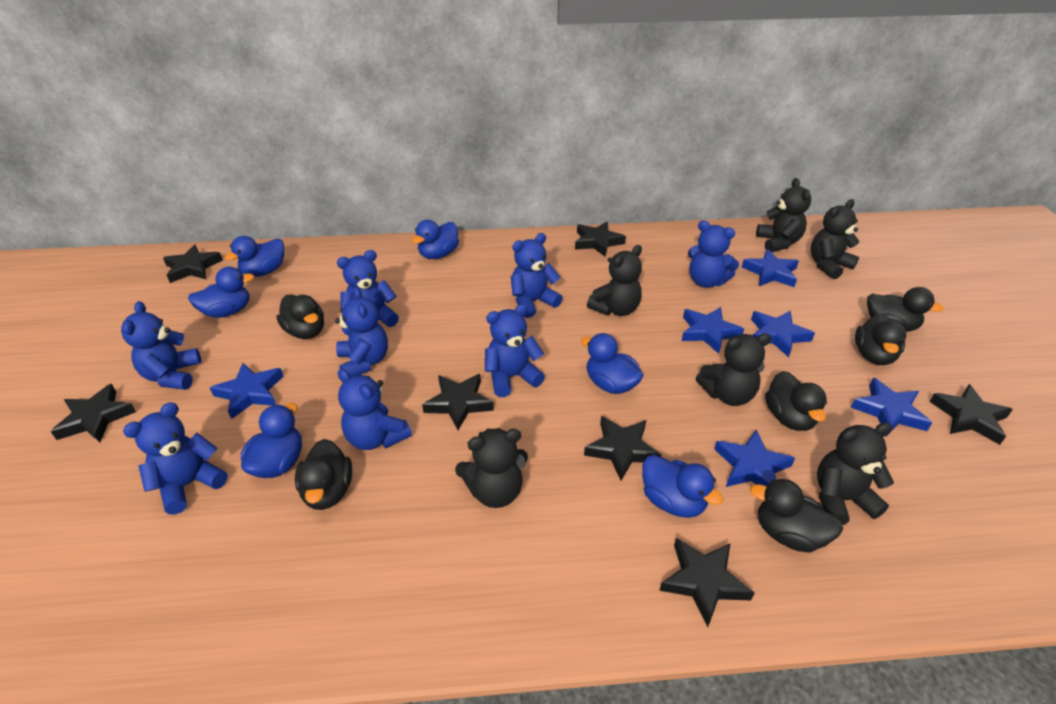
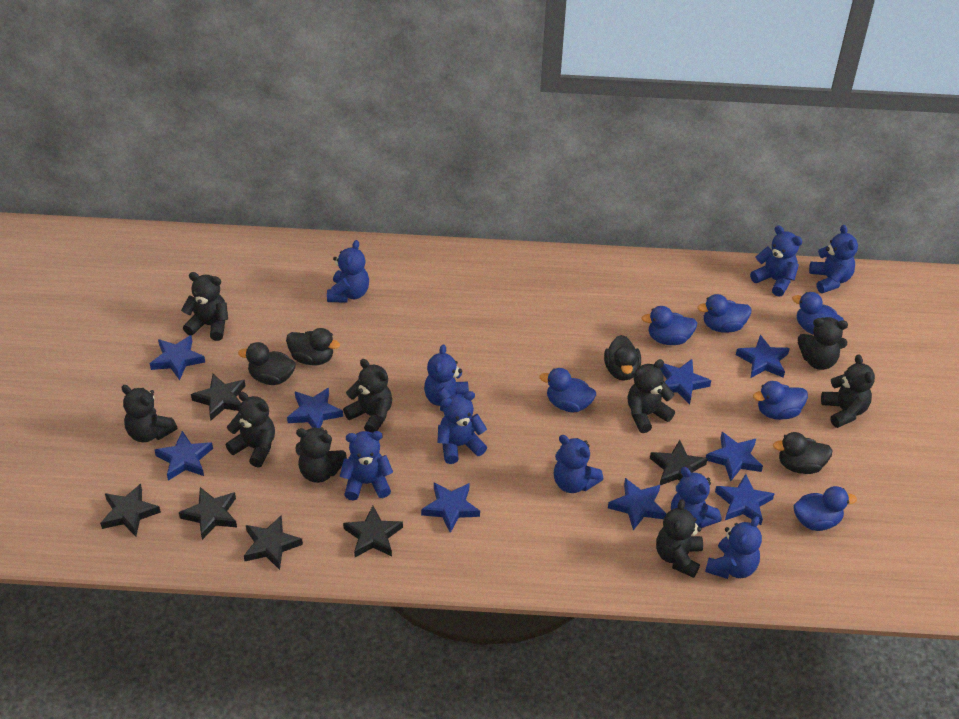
black duck: [276,295,324,339] [295,439,352,510] [750,479,843,553] [765,371,827,431] [855,314,906,365] [867,287,944,332] = 6 -> [238,342,296,385] [286,328,340,365] [604,335,641,381] [773,432,833,474] = 4
black star: [51,384,136,442] [163,245,223,283] [422,374,494,430] [575,222,626,257] [584,416,661,481] [659,538,755,627] [929,384,1013,445] = 7 -> [100,484,161,537] [179,487,237,540] [191,374,245,420] [244,516,303,570] [343,506,403,557] [650,440,708,485] = 6
black teddy bear: [455,428,528,508] [587,245,642,316] [696,333,772,406] [756,178,811,252] [811,199,859,279] [817,423,894,525] = 6 -> [121,385,177,442] [181,272,228,341] [226,392,275,468] [296,427,347,483] [343,359,392,433] [628,359,675,433] [656,499,703,578] [798,317,848,370] [821,355,875,428] = 9
blue star: [210,363,284,419] [682,307,744,354] [714,429,795,487] [742,249,799,287] [751,311,815,357] [851,378,932,436] = 6 -> [150,335,205,380] [154,431,213,481] [287,387,343,428] [421,482,480,533] [608,478,667,530] [660,359,711,405] [706,432,763,482] [715,474,775,525] [736,335,790,378] = 9
blue teddy bear: [121,301,201,390] [123,402,228,514] [335,287,388,377] [337,250,399,327] [338,369,412,450] [485,304,545,397] [511,233,562,318] [688,220,739,288] = 8 -> [327,240,369,303] [340,431,393,500] [424,344,469,412] [437,391,487,464] [554,435,604,493] [671,467,721,528] [705,516,762,579] [750,225,802,297] [809,225,858,293] = 9

